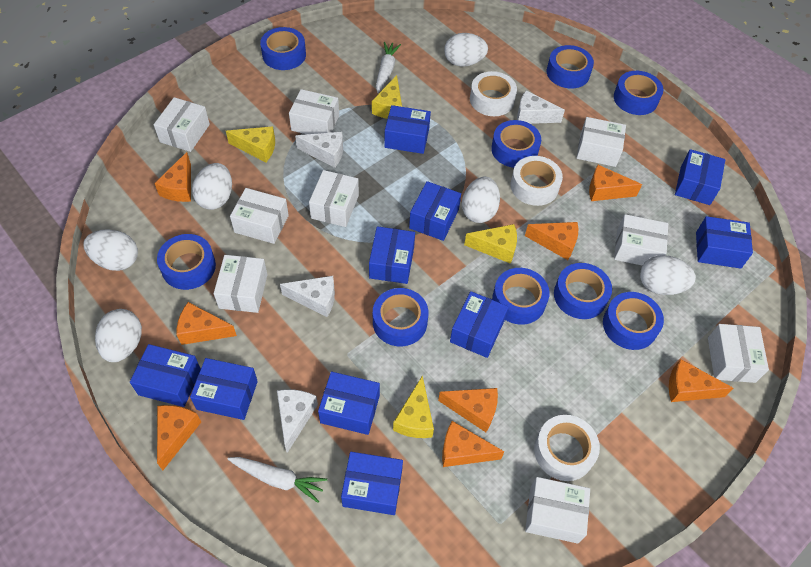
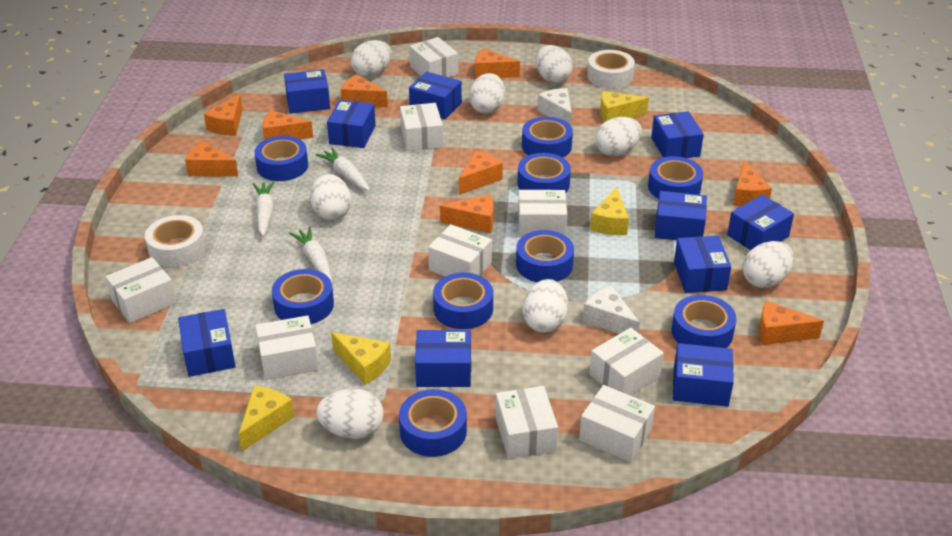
orange cheese: [154,152,191,202] [157,405,201,470] [176,302,237,345] [438,388,498,432] [442,421,504,467] [525,222,578,260] [589,165,642,201] [669,359,733,402] = 8 -> [185,142,239,177] [204,94,242,136] [262,110,313,140] [340,74,388,107] [440,194,494,233] [459,151,503,195] [475,48,520,79] [733,160,772,207] [759,301,824,345] = 9
white carrot: [227,457,327,503] [376,42,401,93] = 2 -> [253,181,274,237] [289,227,333,284] [315,147,370,191] = 3
white cheese: [277,389,318,453] [280,276,335,317] [295,132,343,168] [517,90,565,124] = 4 -> [537,88,572,125] [583,286,640,334] = 2
white egg: [84,229,138,271] [95,309,142,362] [192,163,232,210] [444,33,488,67] [462,177,500,223] [640,255,696,295] = 6 -> [310,174,351,220] [316,388,384,439] [351,40,391,77] [469,73,505,114] [523,279,568,333] [535,45,573,83] [595,117,642,157] [743,241,794,288] = 8
white tape: [470,71,517,116] [511,156,563,206] [534,415,600,481] = 3 -> [145,215,206,267] [587,50,635,89] = 2

